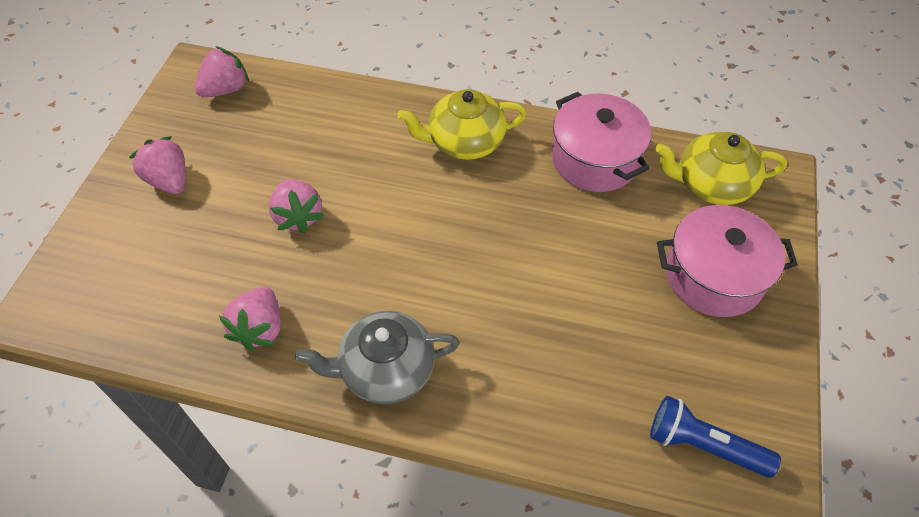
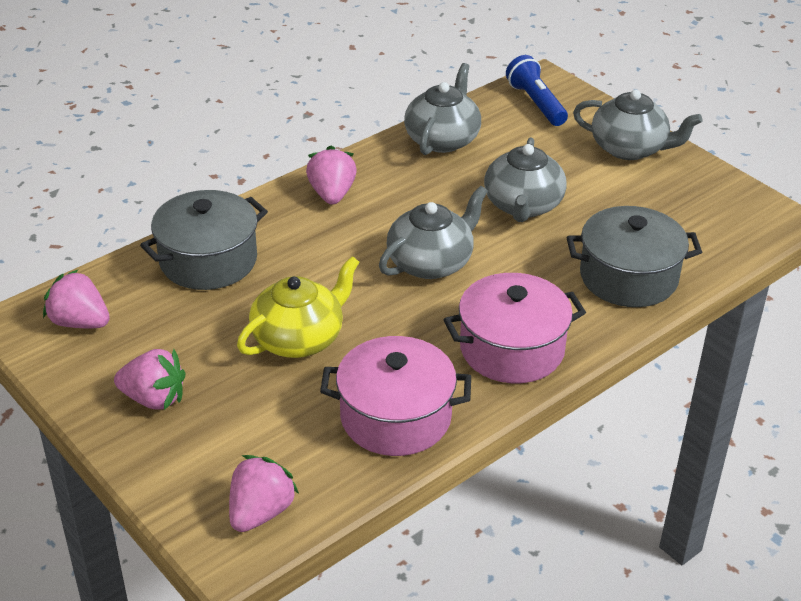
grey pot: none = 0 -> [140,190,268,290] [567,206,702,307] = 2
grey teapot: [295,311,459,404] = 1 -> [379,186,488,279] [404,63,481,155] [484,138,567,222] [573,90,703,160] = 4
yellow teapot: [397,89,527,160] [655,132,787,205] = 2 -> [237,256,360,358] = 1

